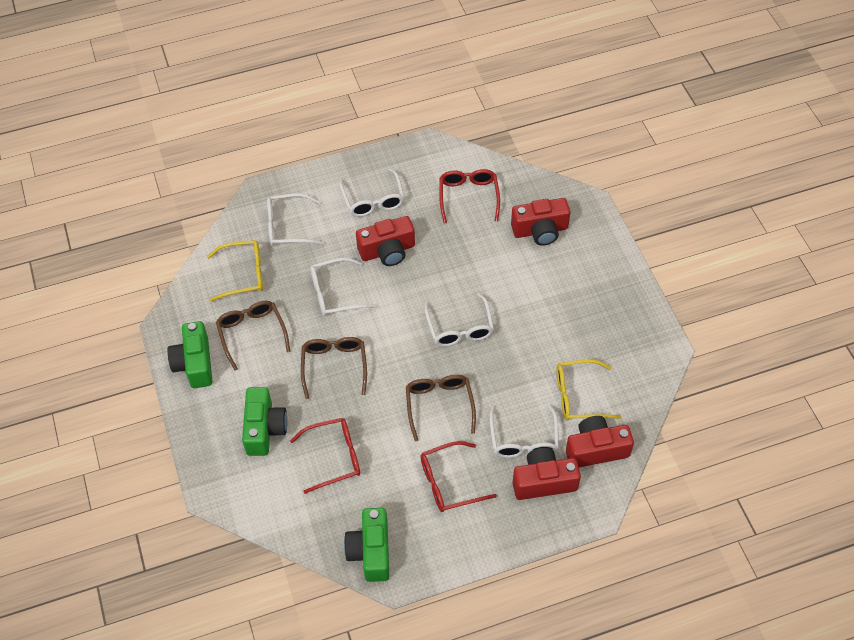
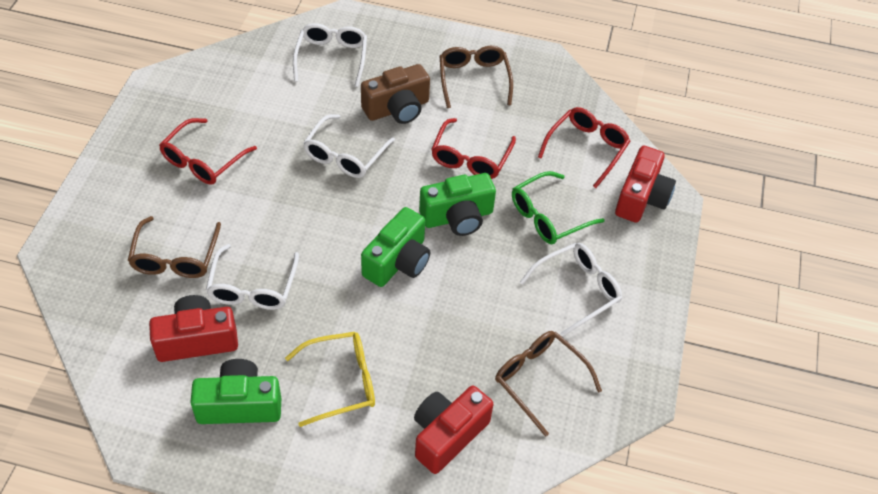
brown camera: none = 0 -> [361,64,430,124] = 1
green glasses: none = 0 -> [512,171,605,244] = 1
red camera: [356,216,415,266] [511,198,570,246] [513,447,581,500] [566,416,634,467] = 4 -> [149,295,238,362] [414,385,493,474] [615,146,676,223] = 3
white glasses: [267,193,323,246] [310,258,376,316] [339,169,405,217] [424,293,494,347] [489,404,559,458] = 5 -> [206,244,299,310] [293,23,367,87] [303,114,395,178] [520,243,622,336] = 4
yellow glasses: [207,240,263,301] [557,359,622,421] = 2 -> [285,332,375,427] = 1

